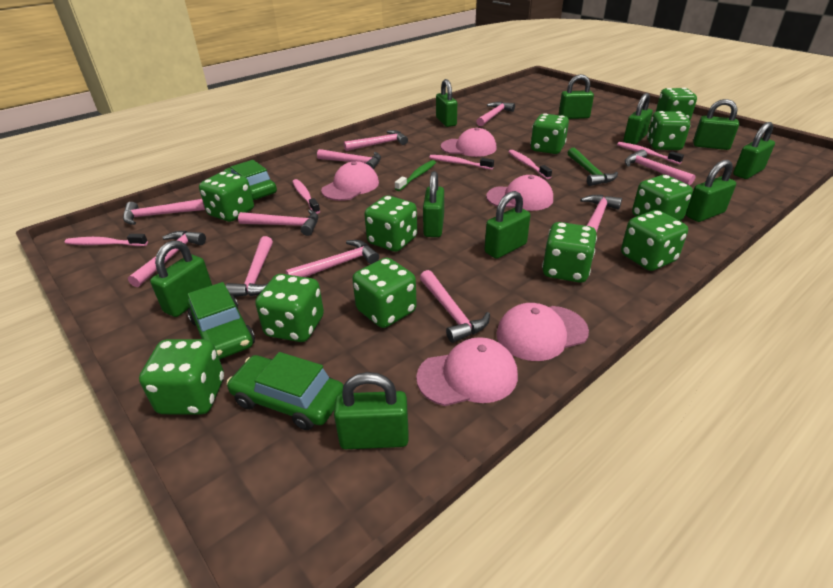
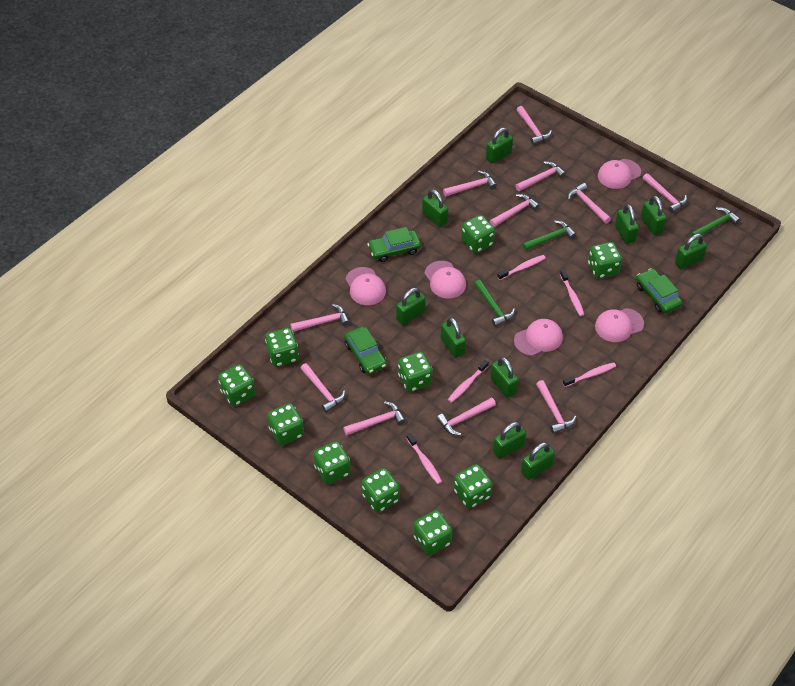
green dice: [139,339,224,415] [199,171,254,222] [255,274,324,342] [352,258,417,328] [364,196,417,252] [530,113,569,154] [542,222,597,283] [621,210,688,271] [632,175,693,221] [647,111,690,150] [656,88,697,120] = 11 -> [218,364,255,406] [265,328,299,367] [267,403,304,445] [313,441,351,484] [362,468,400,512] [398,352,433,392] [413,510,452,555] [454,464,492,508] [461,215,495,253] [588,242,622,279] = 10
green hammer: [568,148,618,186] = 1 -> [474,280,515,327] [522,221,576,251] [690,207,741,236] = 3
green toothbrush: [395,160,436,191] = 1 -> none = 0

